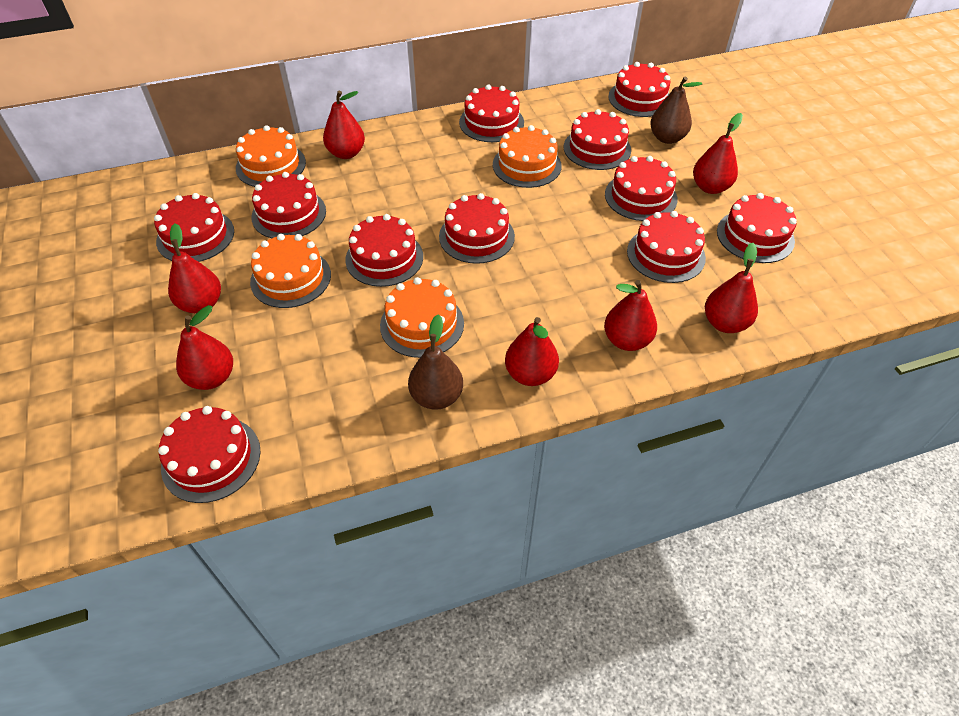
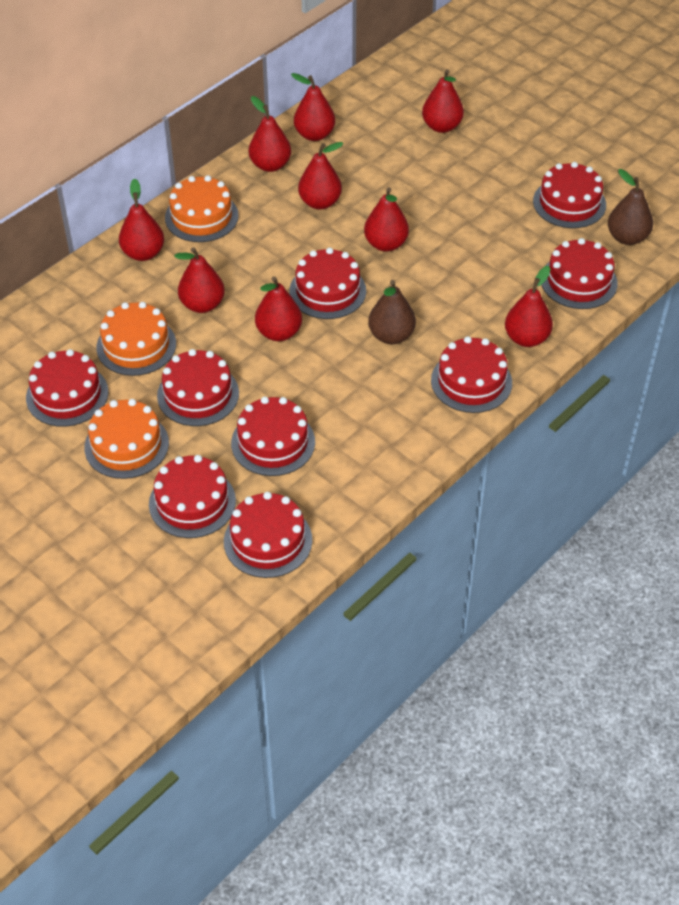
orange cake: [236,125,306,187] [250,234,331,308] [380,277,464,358] [493,125,562,188] = 4 -> [84,399,169,479] [96,302,176,376] [165,175,239,242] = 3
red cake: [154,193,234,262] [158,406,261,503] [251,172,326,238] [345,214,423,287] [439,193,515,264] [459,84,524,142] [564,109,631,170] [605,156,678,221] [608,62,671,117] [627,211,706,283] [717,193,797,263] = 11 -> [26,349,108,427] [149,455,236,538] [157,349,239,426] [224,492,312,578] [231,397,315,476] [289,248,366,319] [431,336,512,413] [533,162,606,228] [542,238,618,309] = 9
red pear: [168,223,221,313] [176,305,233,390] [323,91,365,159] [505,317,559,386] [604,280,657,351] [693,113,743,194] [705,243,758,333] = 7 -> [119,178,164,261] [174,247,225,313] [249,96,291,172] [255,276,302,341] [291,73,335,141] [298,142,343,209] [364,187,409,252] [422,69,464,133] [505,266,553,347] = 9

